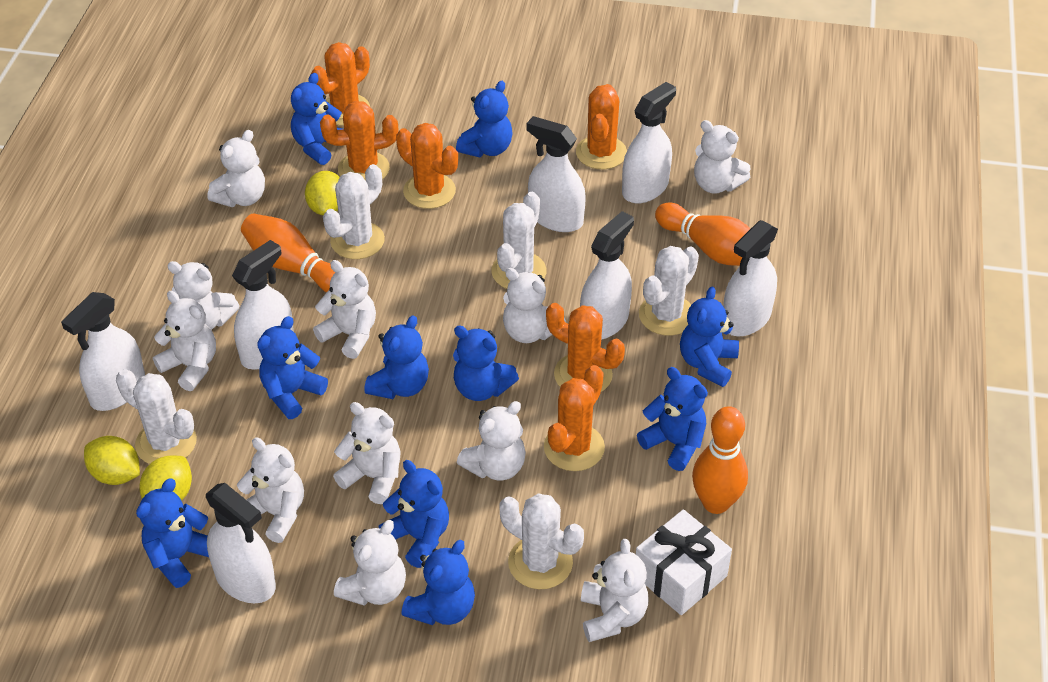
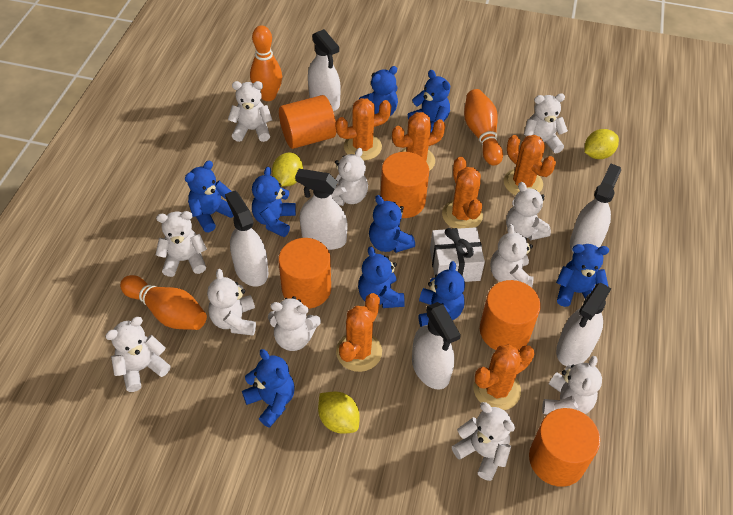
blue teddy bear: [136,478,209,588] [257,316,328,419] [291,73,343,165] [364,315,429,399] [379,460,449,568] [401,540,475,625] [453,326,519,401] [456,81,513,158] [637,367,708,471] [680,287,739,387] = 10 -> [185,161,233,232] [242,349,295,428] [252,167,296,237] [358,247,405,308] [359,66,398,116] [369,195,415,253] [408,70,450,133] [419,261,465,327] [556,244,609,307] = 9
orange cylinder: none = 0 -> [278,238,331,309] [279,95,336,149] [380,152,429,218] [480,280,541,350] [529,408,600,487] = 5
white cactus: [116,369,197,464] [323,164,385,259] [491,192,546,289] [499,493,584,589] [639,246,699,336] = 5 -> none = 0
white spray bottle: [61,292,145,411] [206,483,276,603] [232,240,294,370] [526,116,586,232] [580,211,634,340] [622,82,676,203] [723,220,778,336] = 7 -> [225,191,268,287] [295,169,348,250] [308,29,340,111] [412,302,461,389] [556,283,611,366] [570,164,621,253] = 6

